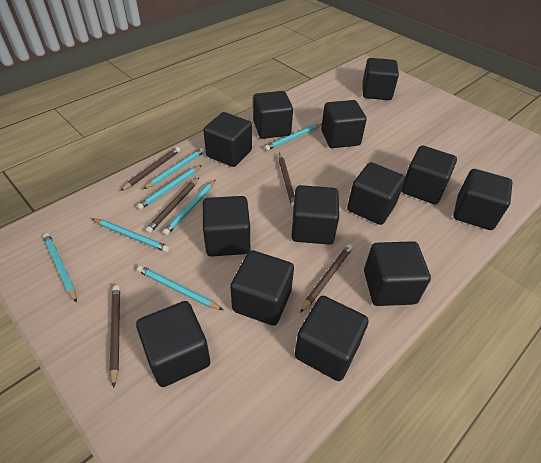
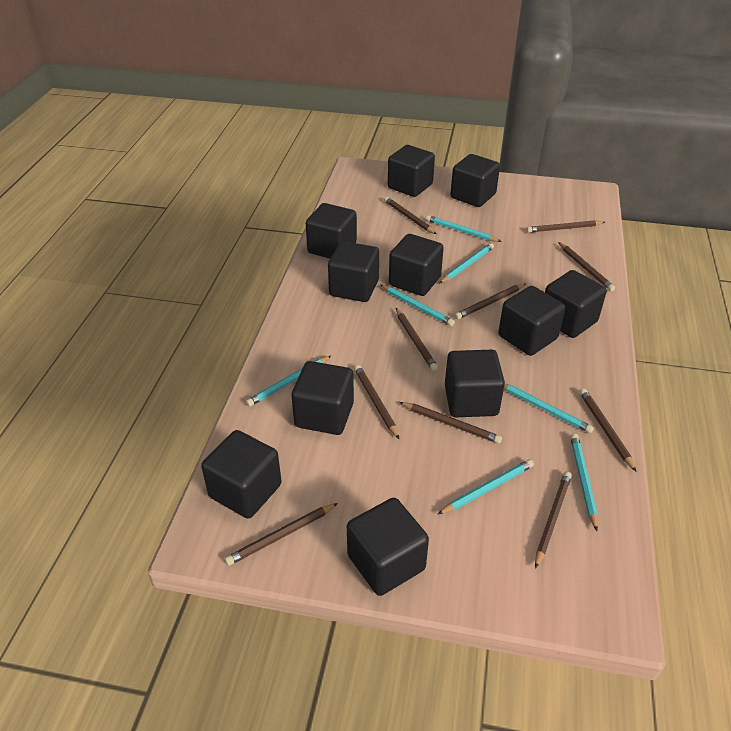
black cube: [136,301,210,387] [203,112,252,167] [203,196,250,257] [230,250,294,326] [253,91,293,139] [291,185,339,244] [295,296,369,381] [321,100,367,148] [347,162,405,225] [362,58,399,100] [364,241,431,306] [401,146,457,204] [453,169,512,230] = 13 -> [201,430,282,519] [291,361,354,435] [306,203,357,259] [328,241,379,302] [347,498,429,596] [388,145,435,197] [389,234,444,296] [445,350,505,418] [450,154,500,207] [498,286,565,356] [545,270,607,338] = 11
brown pencil: [110,285,120,388] [120,147,180,191] [145,178,199,233] [279,153,295,208] [300,244,353,313] = 5 -> [225,503,338,566] [354,365,399,439] [384,197,436,234] [396,308,438,371] [399,402,502,444] [455,283,526,320] [527,220,605,233] [535,471,572,569] [558,242,615,291] [579,388,636,472] = 10

